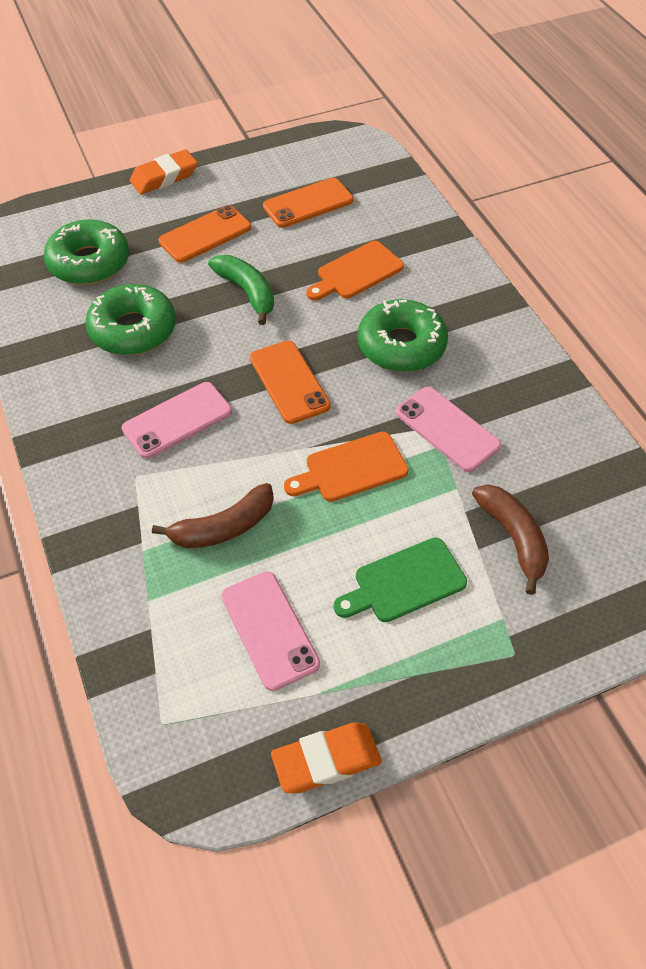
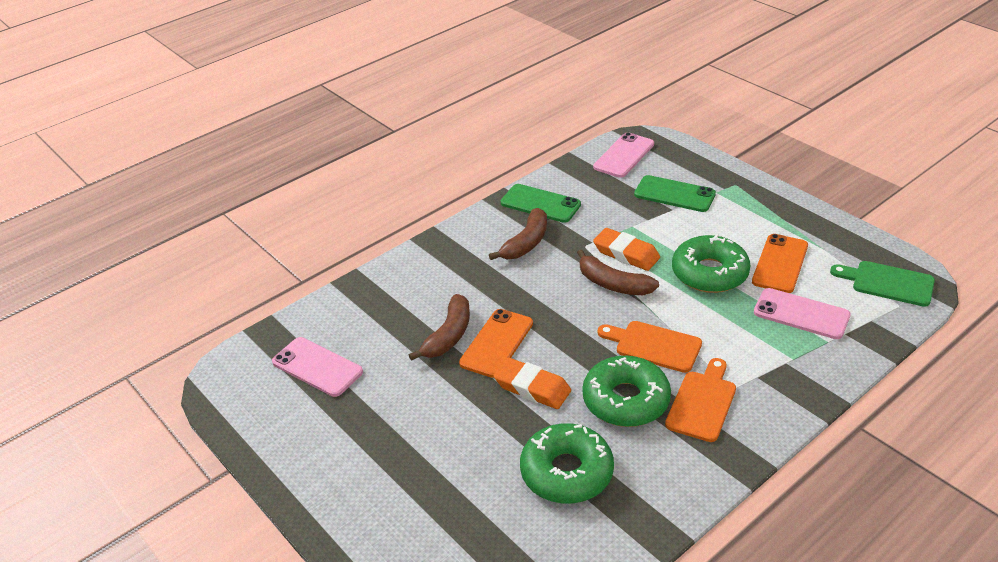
brown banana: [152,483,274,548] [472,485,549,595] = 2 -> [409,294,470,361] [489,208,547,260] [577,249,659,295] = 3
green banana: [208,255,274,325] = 1 -> none = 0
green phone: none = 0 -> [501,184,581,223] [634,175,716,212] = 2
orange phone: [159,205,251,263] [250,340,331,424] [263,178,353,228] = 3 -> [459,309,533,378] [752,234,808,293] = 2

